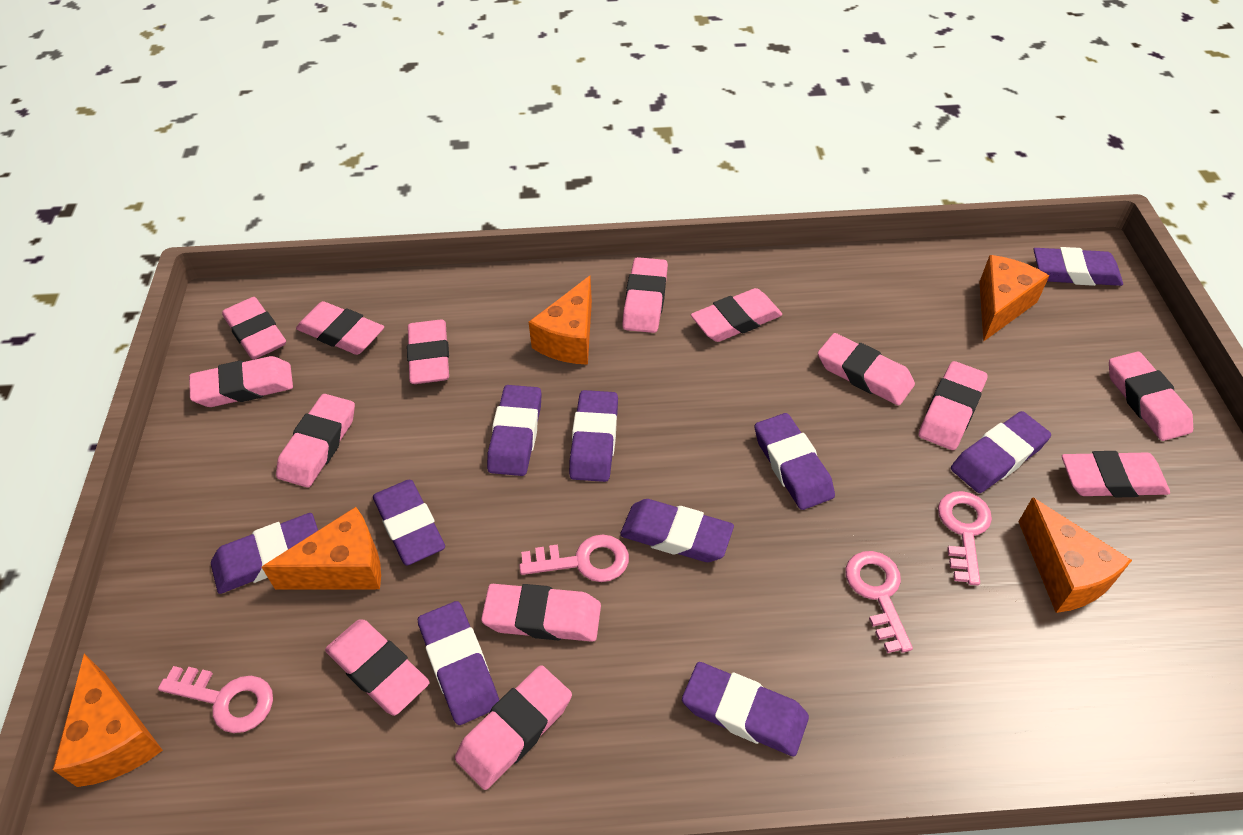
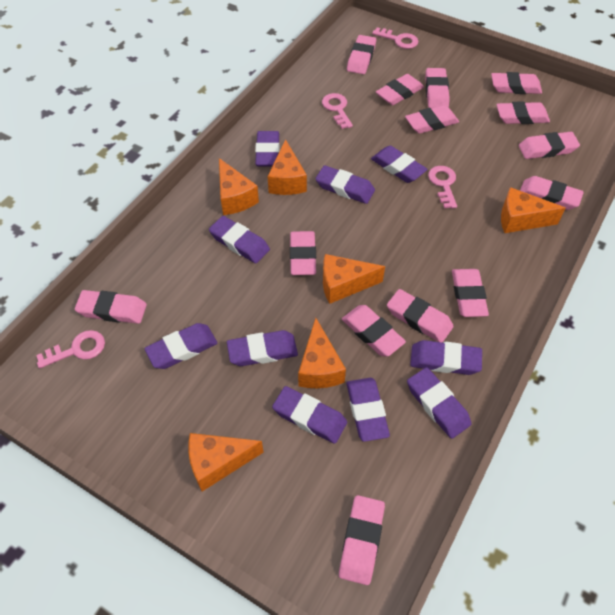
orange cheese: [53,654,163,787] [262,507,381,590] [529,276,592,365] [979,255,1049,342] [1018,497,1132,613] = 5 -> [188,433,264,491] [219,158,259,215] [268,139,307,195] [298,318,346,388] [323,254,385,304] [501,187,566,233] = 6

